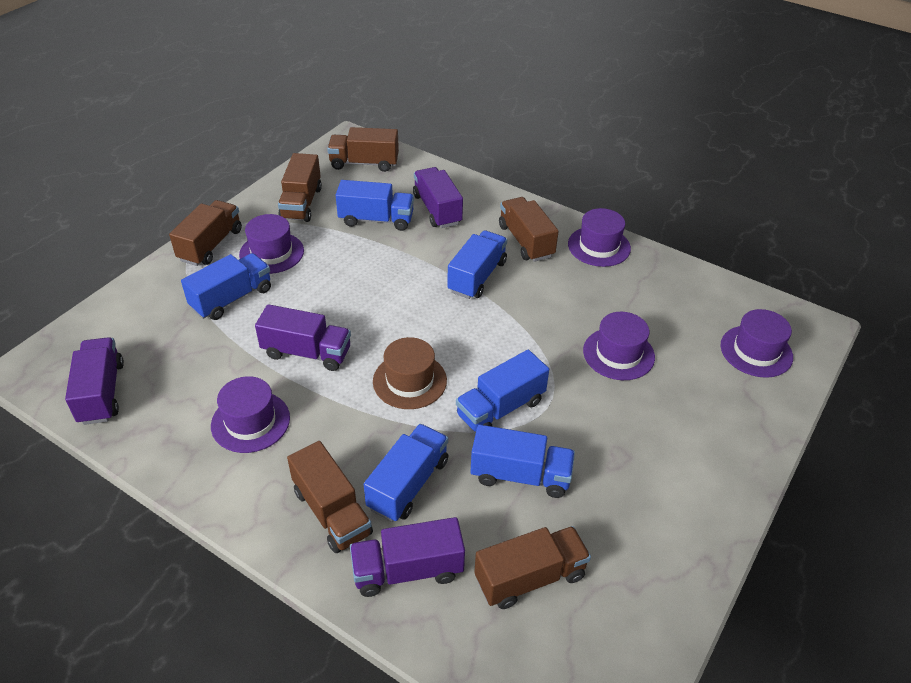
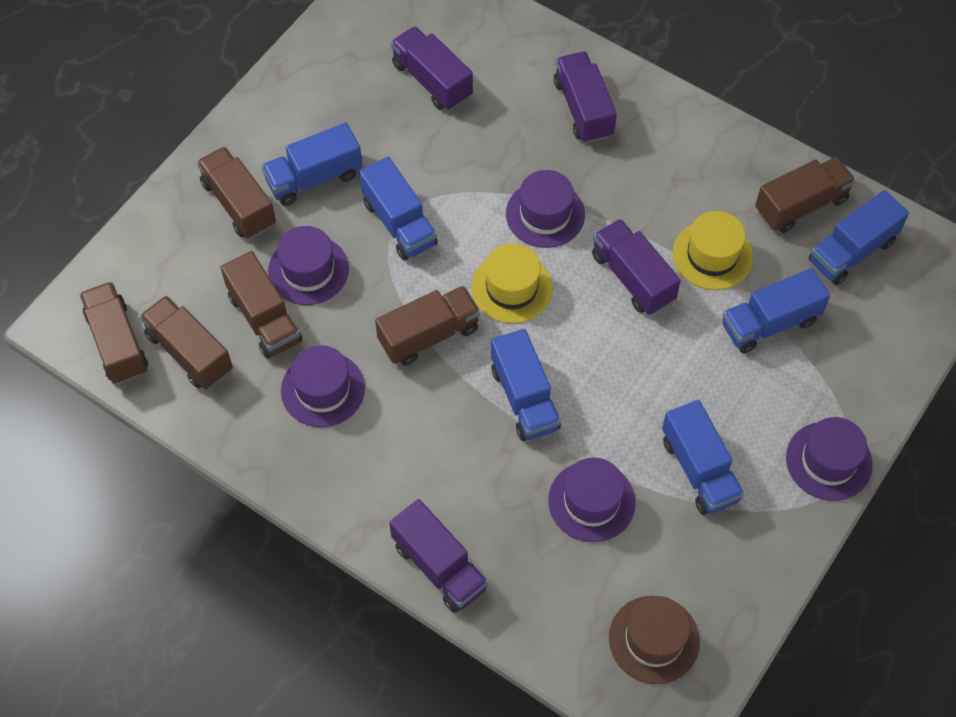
yellow hat: none = 0 -> [471,244,553,323] [672,211,753,290] = 2

